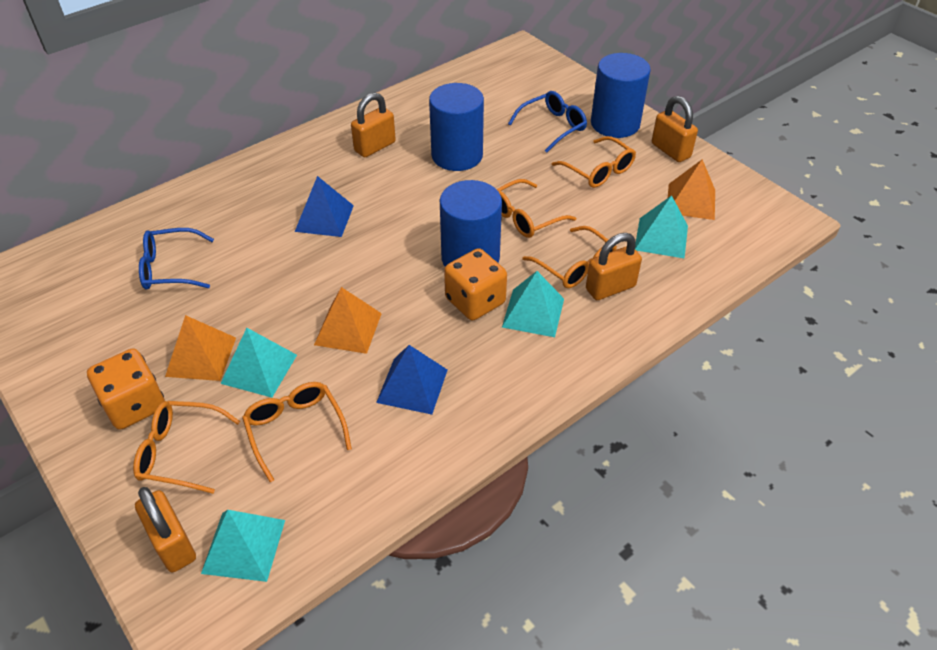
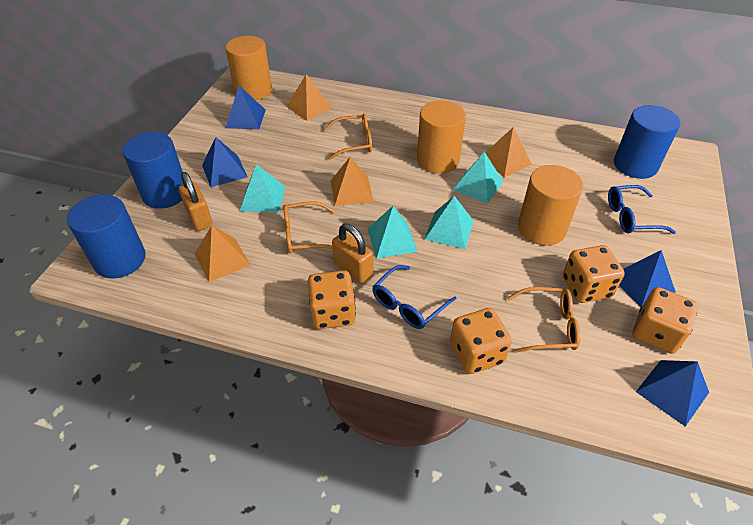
blue pyramid: [295,176,354,237] [376,345,448,415] = 2 -> [202,137,248,187] [226,86,266,129] [619,250,676,307] [636,360,709,427] = 4
orange cylinder: none = 0 -> [225,36,272,100] [417,100,466,174] [518,165,583,246] = 3
orange dice: [87,348,165,430] [444,248,507,321] = 2 -> [308,270,356,329] [450,308,512,374] [563,245,625,303] [633,287,698,354] = 4
orange glasses: [133,401,240,494] [242,382,352,482] [497,179,576,238] [522,226,617,288] [552,136,636,188] = 5 -> [283,202,334,253] [323,114,372,160] [507,287,580,353] = 3
orange padlock: [135,487,196,573] [351,93,396,157] [586,233,642,300] [652,96,698,162] = 4 -> [179,172,213,231] [332,224,373,283] = 2
orange pyramid: [165,315,236,381] [314,287,382,354] [668,159,715,220] = 3 -> [195,225,250,282] [287,74,333,121] [331,157,373,206] [486,127,532,177] = 4

